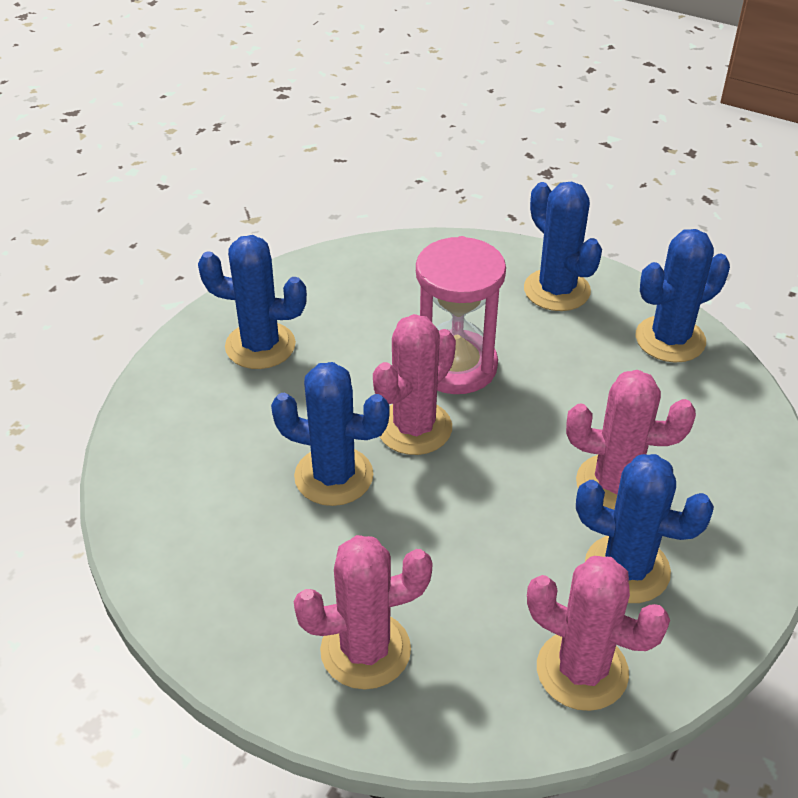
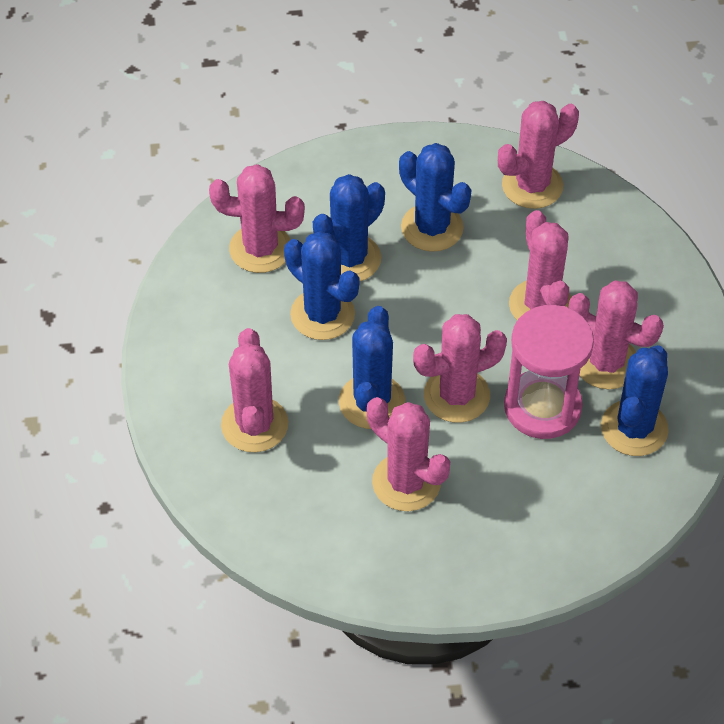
pink cactus: [294,535,433,689] [373,314,456,455] [527,556,670,711] [566,370,696,509] = 4 -> [209,164,305,273] [221,328,289,452] [367,397,450,511] [413,314,507,423] [498,101,579,209] [509,210,571,320] [569,281,664,389] = 7

